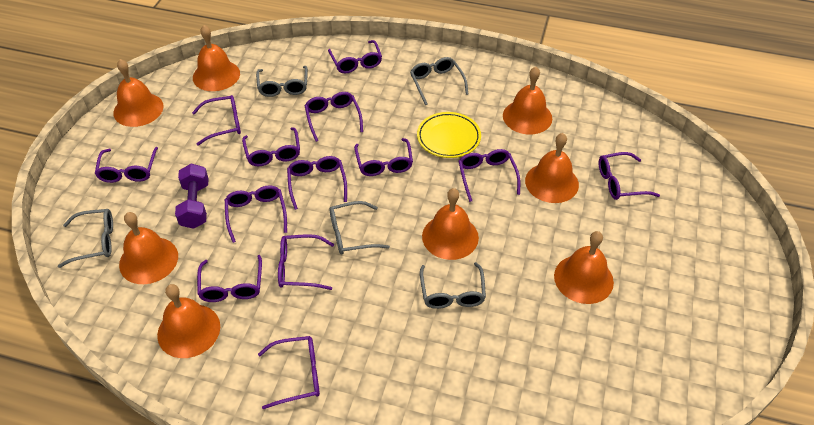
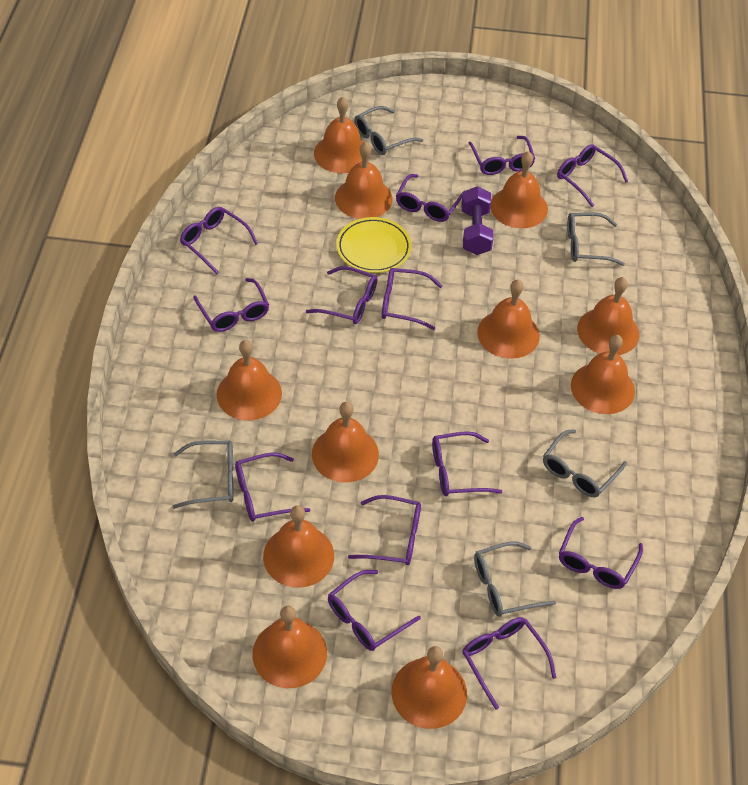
orange bell: [113,59,164,127] [119,212,178,284] [157,284,220,358] [193,25,240,91] [422,188,479,260] [503,67,552,134] [525,133,579,203] [554,231,614,304] = 8 -> [217,340,282,420] [252,606,327,688] [263,505,334,588] [312,402,379,483] [314,97,370,173] [335,142,393,219] [392,646,467,729] [477,280,540,359] [491,151,548,228] [571,335,635,414] [577,277,639,355] = 11

